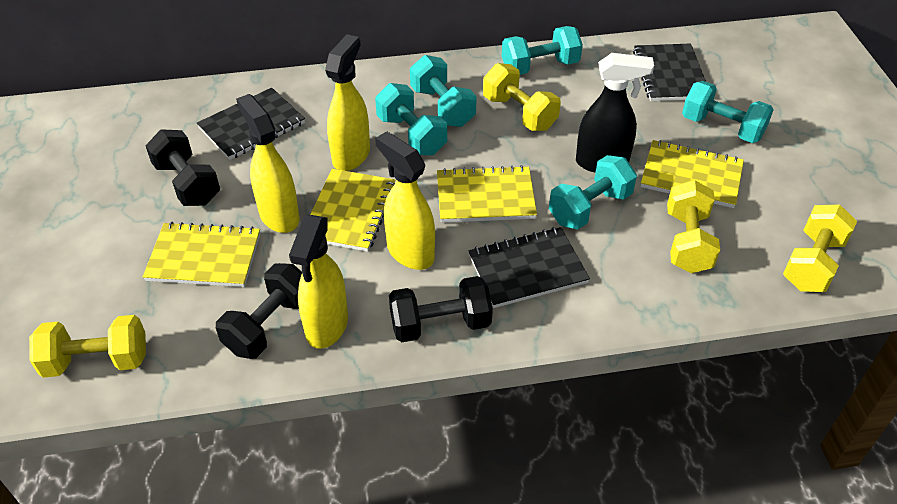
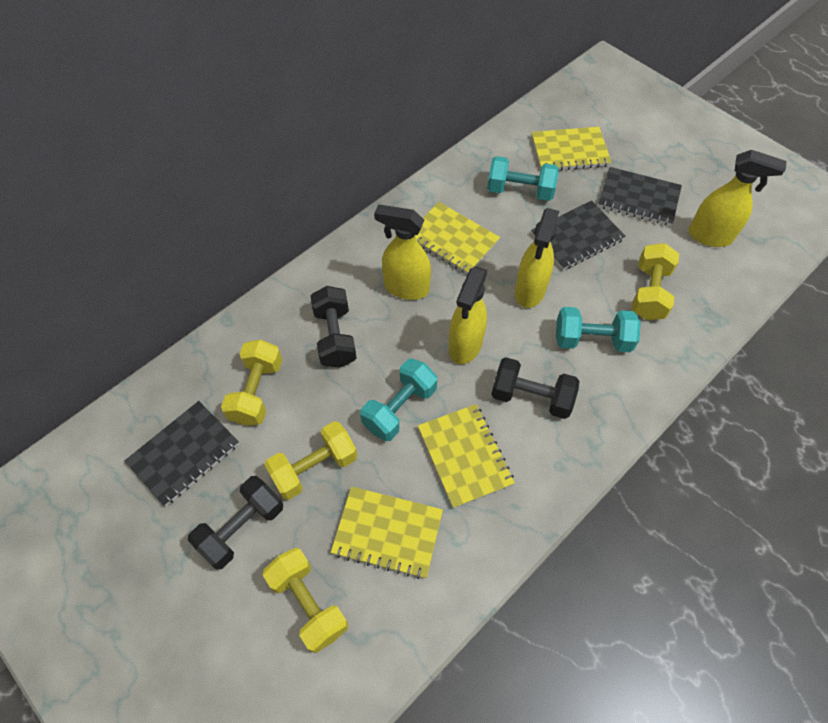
black spray bottle: [576,53,654,172] = 1 -> none = 0
turquoise dumbbell: [375,83,447,155] [410,55,477,127] [502,26,583,75] [549,155,637,229] [682,81,774,143] = 5 -> [360,359,437,441] [487,156,559,201] [556,307,641,352] = 3

